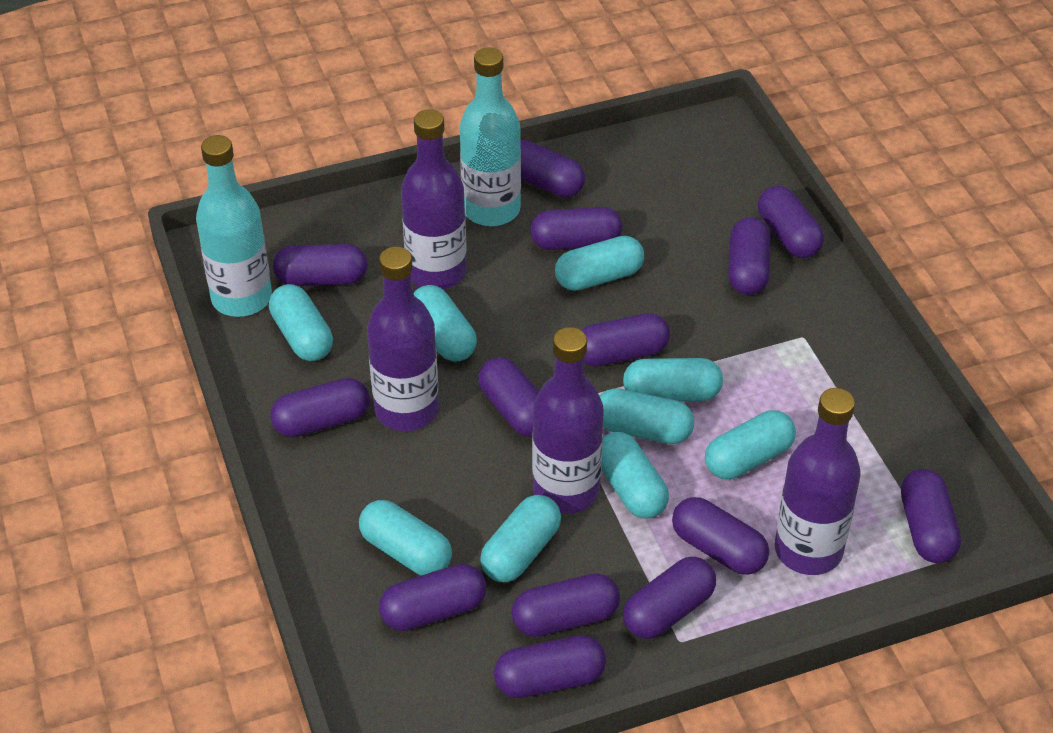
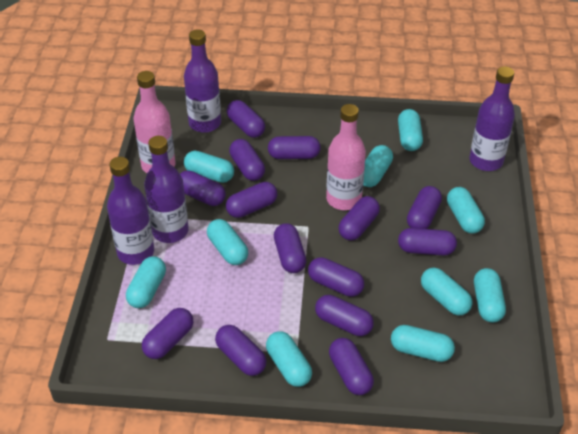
pink bottle: none = 0 -> [134,71,175,173] [326,104,366,210] = 2
turquoise bottle: [196,135,272,317] [460,47,521,226] = 2 -> none = 0
turquoise capsule: [269,284,333,361] [359,500,452,576] [413,285,477,362] [480,495,561,582] [555,236,644,291] [600,388,694,444] [601,432,669,519] [623,358,723,401] [705,410,796,479] = 9 -> [126,256,166,308] [184,151,234,183] [207,219,248,265] [266,331,312,387] [363,145,393,187] [391,325,455,362] [398,109,423,151] [421,268,472,316] [447,187,485,234] [474,268,506,323] = 10

